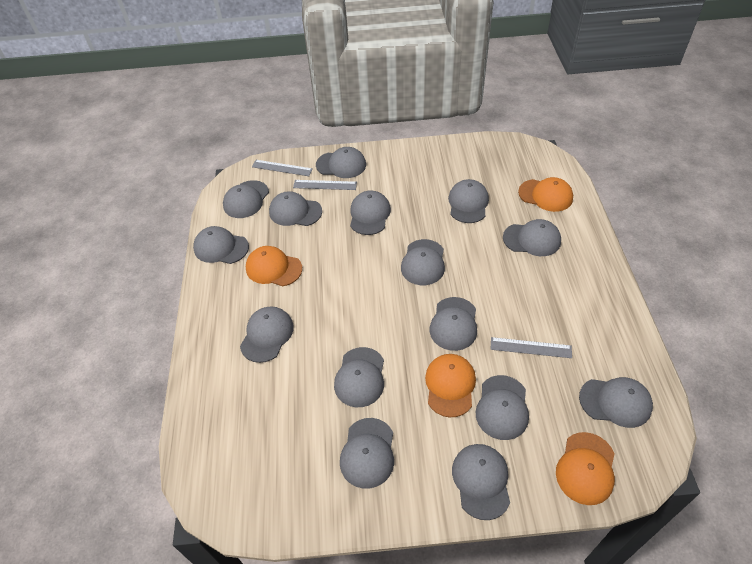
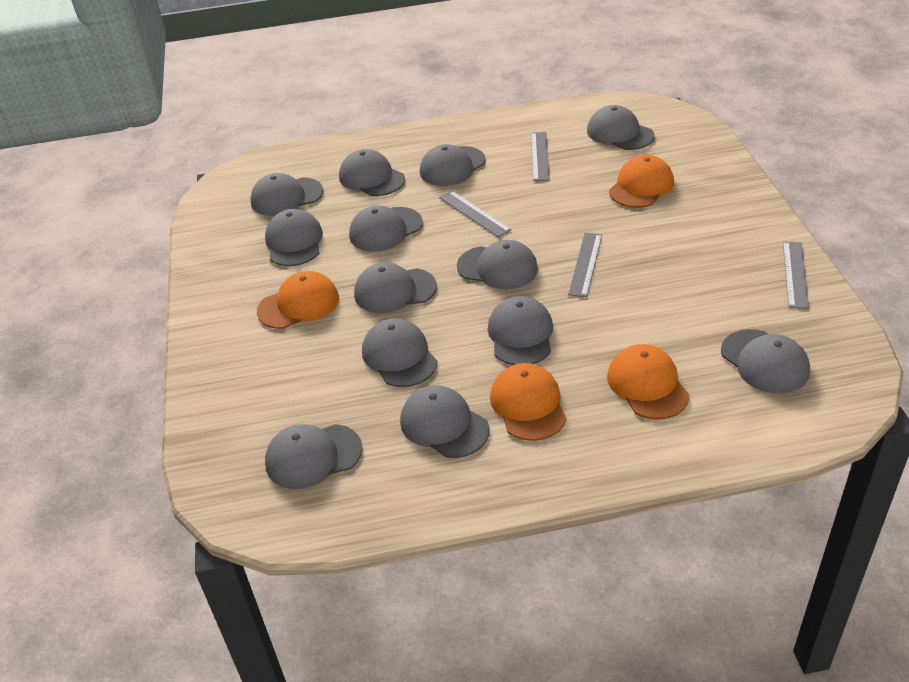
grey cap: [193,226,249,264] [223,180,269,218] [240,306,294,363] [269,191,322,226] [316,147,366,178] [334,347,384,407] [340,418,394,489] [350,190,391,235] [401,239,445,285] [430,297,477,351] [448,179,489,223] [452,444,510,520] [476,375,529,440] [503,219,561,256] [579,377,653,428] = 15 -> [250,173,323,216] [265,209,323,266] [265,424,363,489] [339,149,405,196] [349,205,423,252] [354,262,437,313] [362,318,438,387] [400,385,489,458] [420,144,486,186] [457,240,538,289] [488,296,553,365] [587,105,654,150] [721,329,810,393] = 13
grey ruler: [252,160,313,176] [293,180,357,190] [491,337,572,358] = 3 -> [439,191,512,238] [531,132,550,181] [568,233,602,297] [783,241,809,309] = 4

